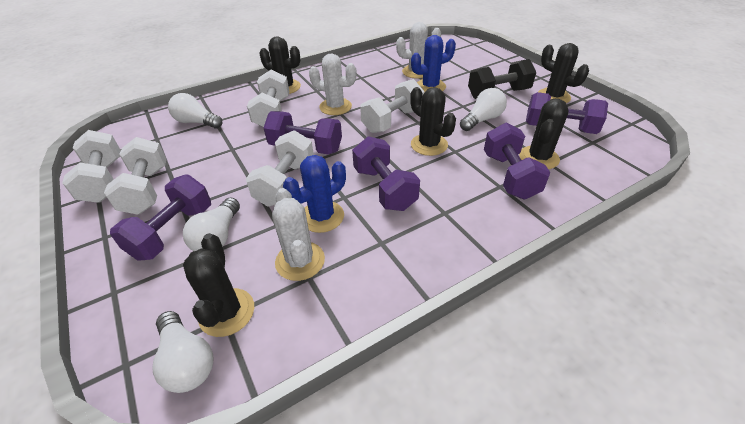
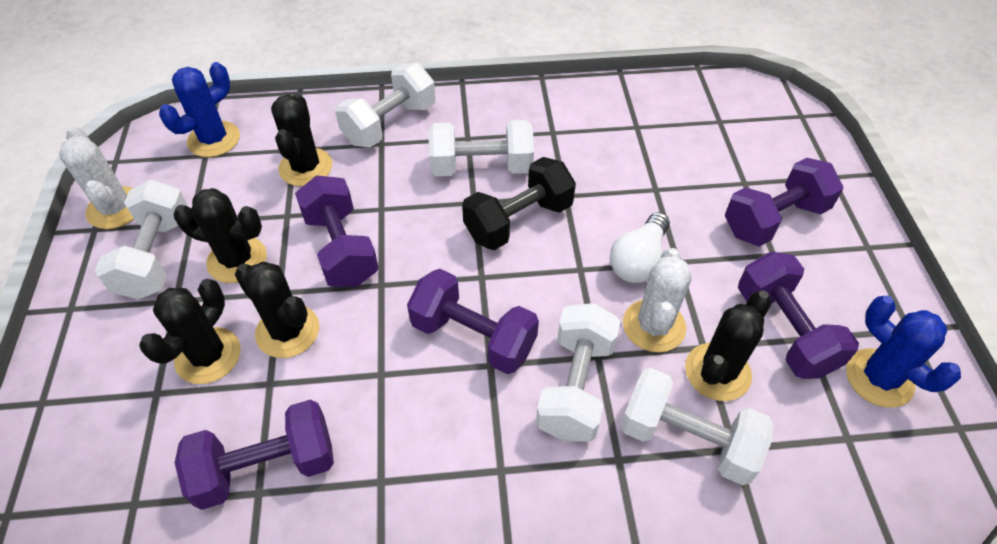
white cactus: [272,188,325,281] [309,54,357,115] [396,22,441,78] = 3 -> [59,126,134,229] [623,248,692,353] = 2
white light bulb: [152,311,213,393] [168,93,222,129] [183,198,240,251] [460,88,507,131] = 4 -> [610,212,670,283] = 1

